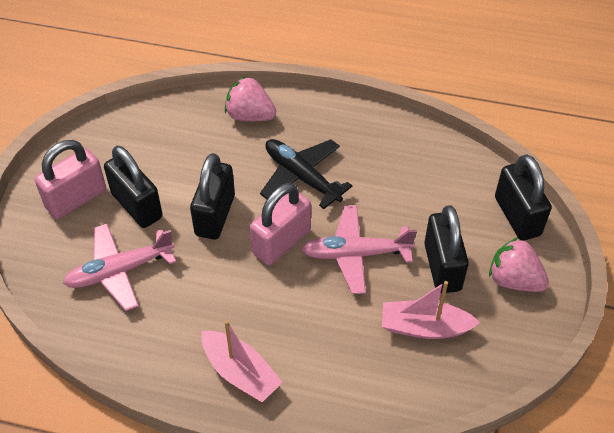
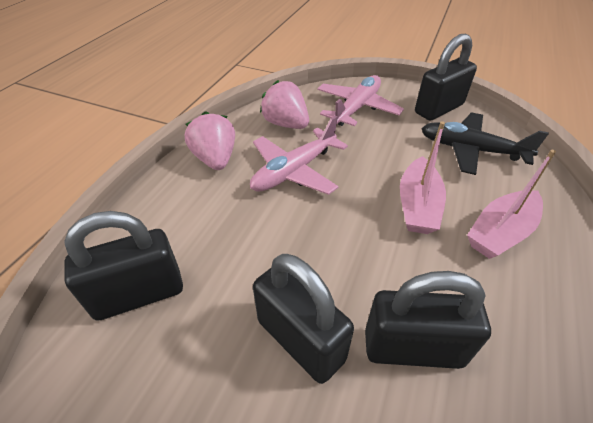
pink padlock: [34,140,106,219] [250,183,311,265] = 2 -> none = 0

